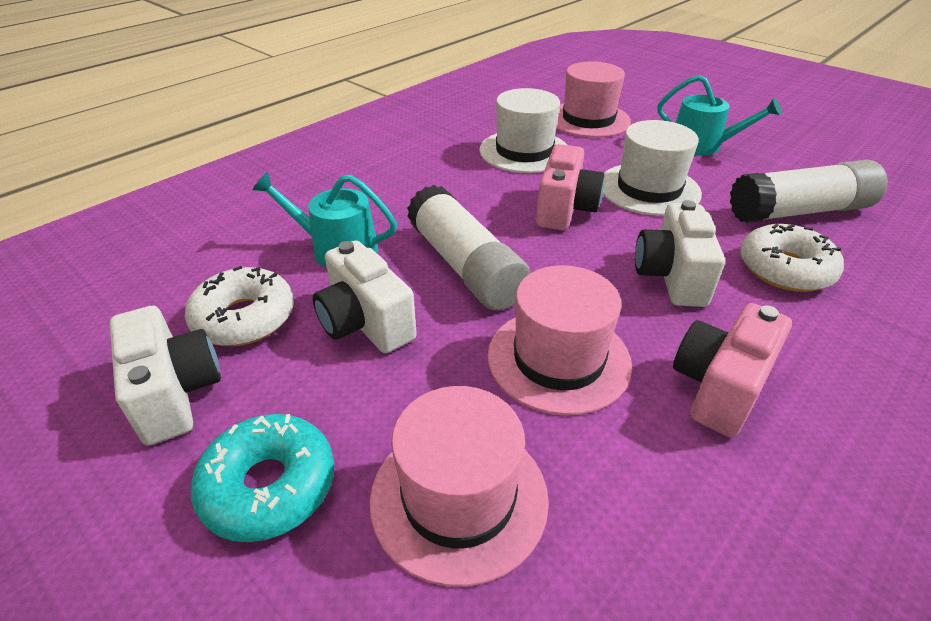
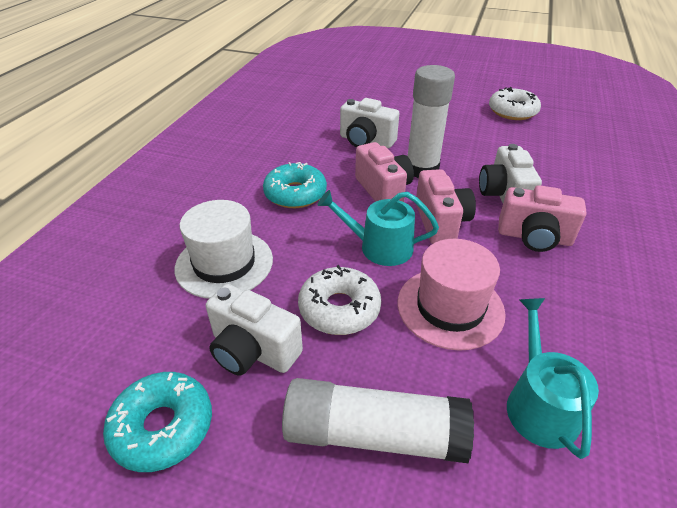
pink camera: [536,144,604,230] [673,303,792,438] = 2 -> [355,142,414,202] [416,169,476,244] [498,185,586,252] = 3
pink hat: [369,386,549,587] [487,265,632,416] [556,61,631,138] = 3 -> [397,239,506,351] = 1
turquoise donut: [191,414,334,542] = 1 -> [103,372,212,472] [263,162,327,208] = 2
white hat: [479,88,567,173] [603,120,702,216] = 2 -> [174,200,273,299] = 1

